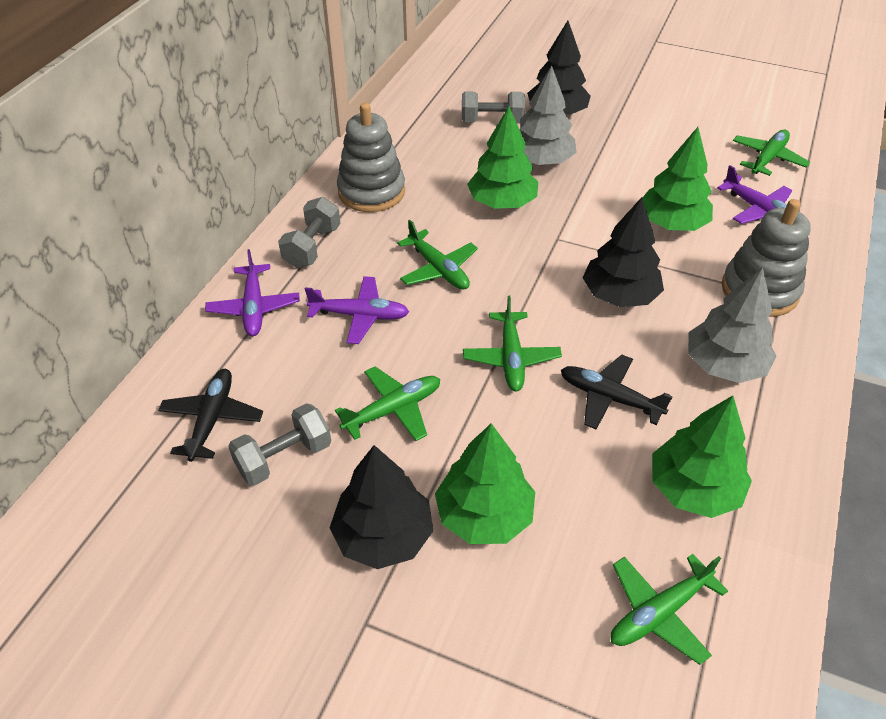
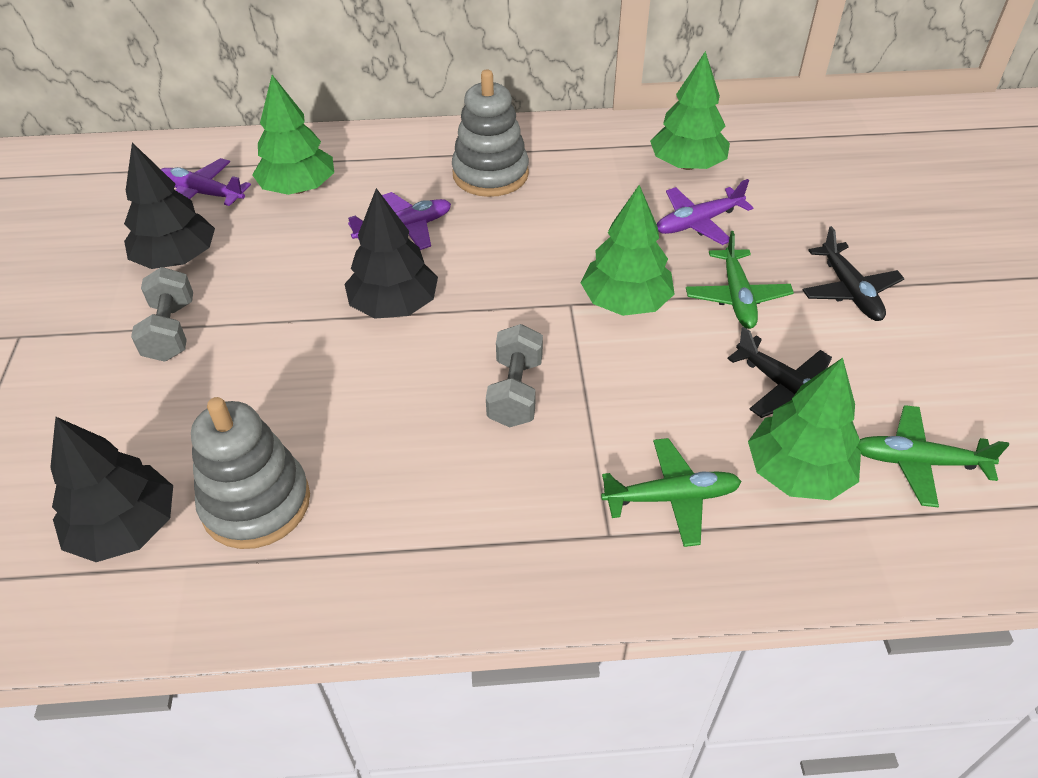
green plane: [335,366,440,441] [397,220,478,290] [463,296,562,391] [611,554,728,665] [733,130,810,176] = 5 -> [601,438,742,547] [686,231,794,329] [857,405,1009,507] = 3
grey dumbbell: [228,403,331,486] [278,197,341,268] [462,92,525,123] = 3 -> [131,267,193,362] [486,324,543,427] = 2
grey tree: [520,66,577,165] [688,267,776,383] = 2 -> none = 0

